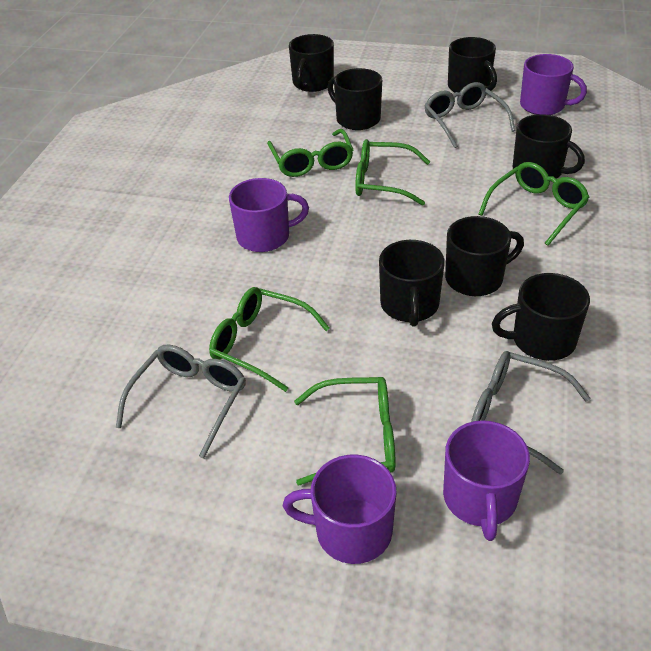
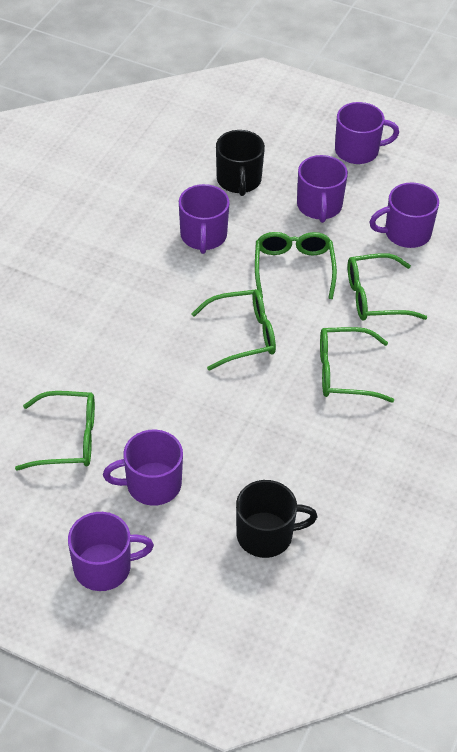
black mug: [289,34,334,92] [328,68,382,130] [379,240,445,326] [445,216,524,296] [448,37,497,93] [492,273,590,361] [512,114,585,179] = 7 -> [216,130,265,196] [236,480,317,558] = 2
grey glasses: [116,345,246,458] [425,82,516,148] [471,351,590,475] = 3 -> none = 0
purple mug: [229,178,309,252] [283,454,397,564] [443,420,530,541] [520,54,587,115] = 4 -> [68,512,154,591] [103,429,183,506] [179,184,230,254] [297,155,348,223] [335,102,399,164] [369,182,439,248] = 6

